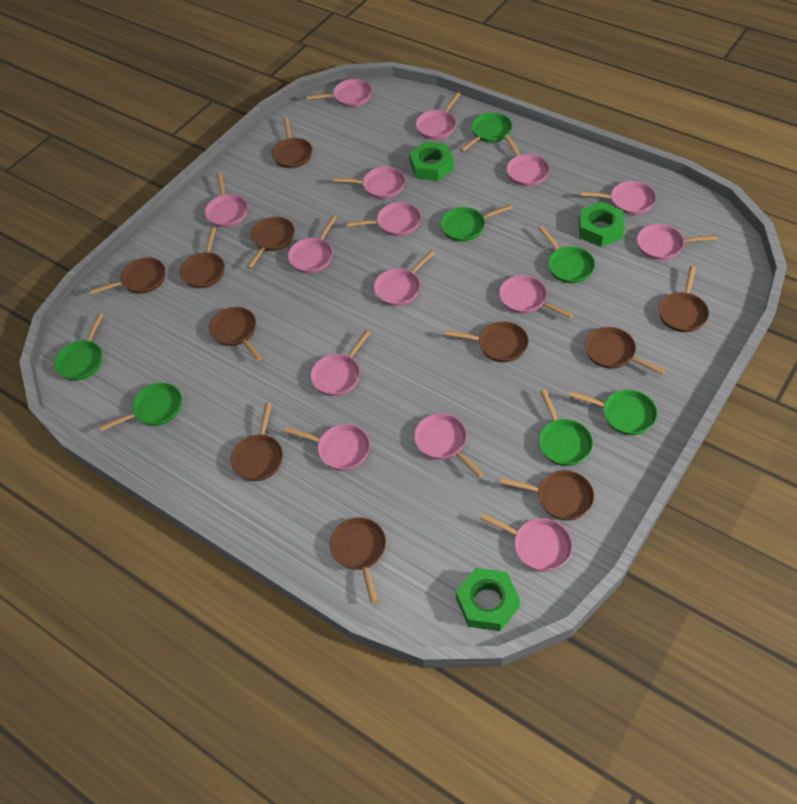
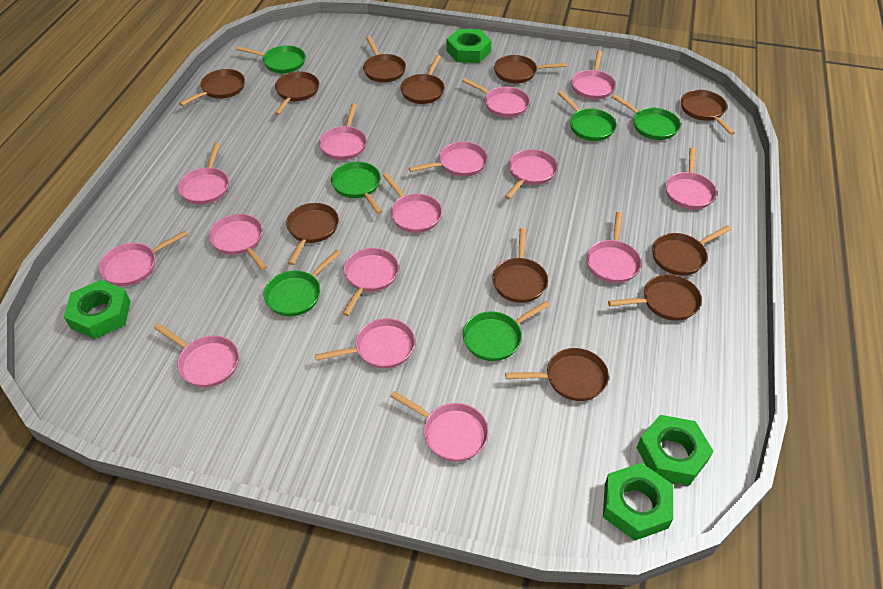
green nut: [409,142,454,181] [456,568,520,631] [579,202,624,247] = 3 -> [64,280,131,339] [446,29,492,63] [603,463,673,541] [637,415,713,485] = 4
green pan: [54,313,103,381] [99,383,182,431] [440,204,513,242] [460,113,512,152] [539,226,595,283] [539,389,593,466] [568,390,657,435] = 7 -> [236,45,305,73] [263,250,341,317] [331,162,383,214] [463,300,550,361] [558,91,616,141] [612,94,680,140] = 6

